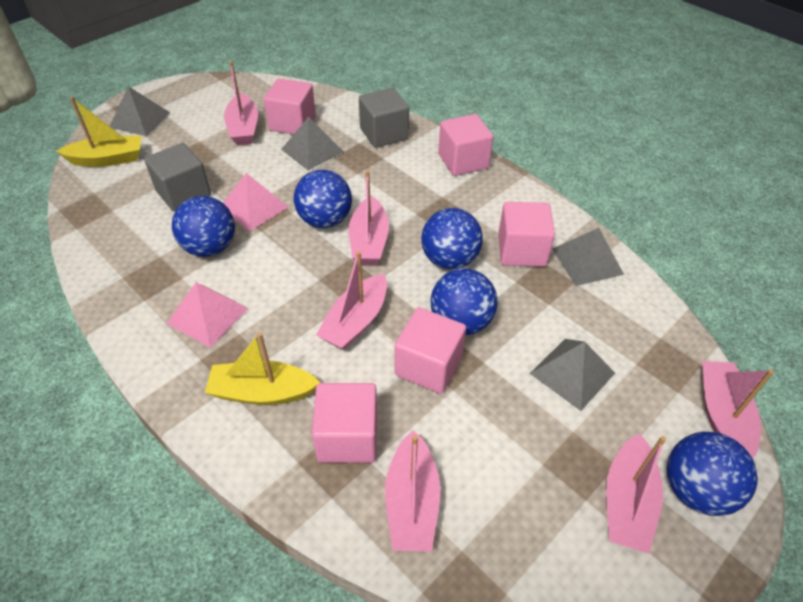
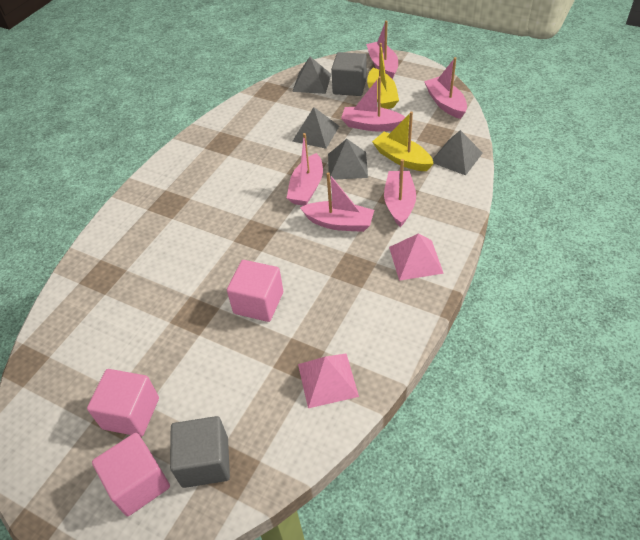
blue ball: [172,196,235,257] [294,170,352,228] [421,208,483,270] [430,268,498,335] [667,432,758,516] = 5 -> none = 0
pink cube: [264,78,316,134] [312,383,377,463] [394,307,466,394] [438,114,493,176] [498,202,555,267] = 5 -> [87,369,159,437] [92,433,170,516] [227,260,283,322] = 3

